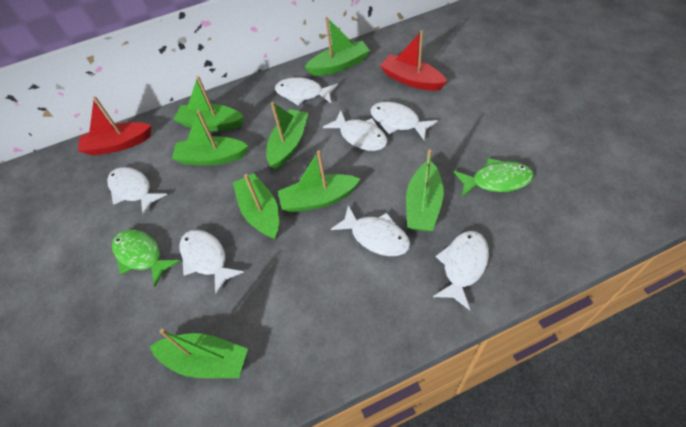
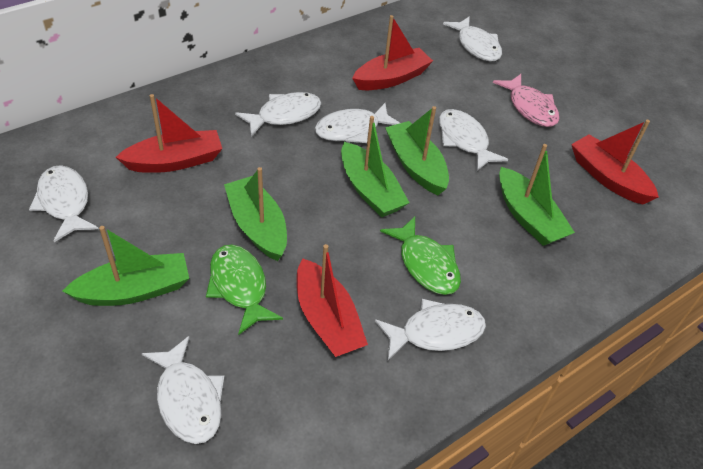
green boat: [149,329,248,378] [172,110,248,165] [173,76,244,131] [233,173,279,239] [266,102,308,170] [278,150,360,213] [305,17,370,76] [406,150,444,231] = 8 -> [63,226,189,306] [224,167,287,261] [341,116,410,217] [385,106,449,195] [499,144,575,246] = 5
pink fish: none = 0 -> [493,74,559,127] = 1
red boat: [78,96,151,156] [380,30,447,91] = 2 -> [115,94,222,173] [297,244,368,357] [352,15,433,90] [571,120,659,204] = 4

